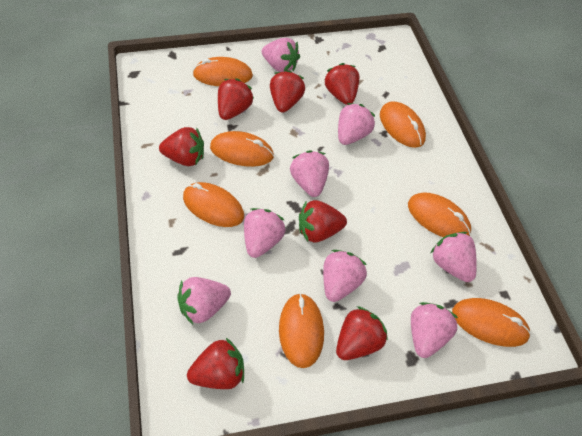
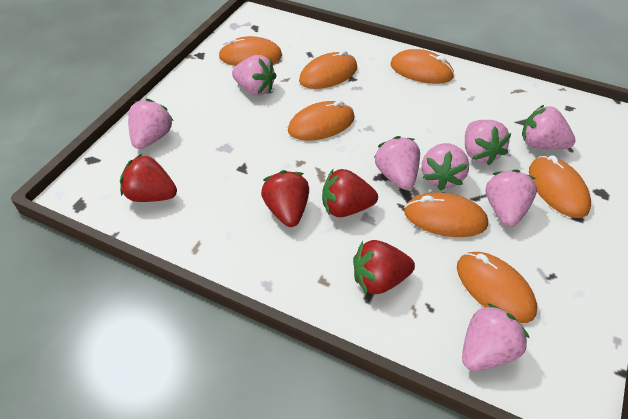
red strawberry: [159,127,204,166] [187,338,244,389] [218,78,254,120] [270,70,305,112] [299,200,347,243] [324,63,359,105] [336,306,388,360] = 7 -> [120,154,177,202] [261,170,309,227] [322,169,378,217] [353,240,415,294] = 4

